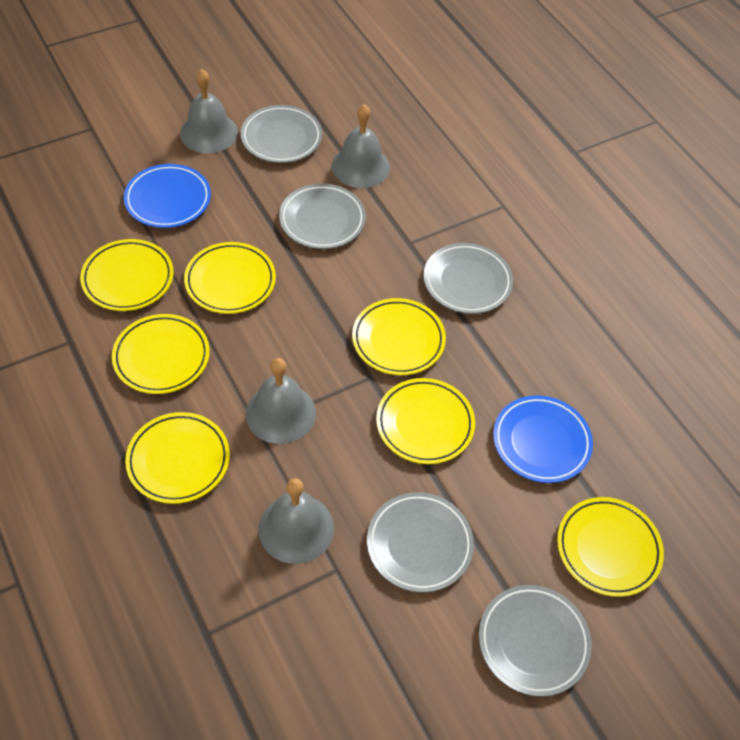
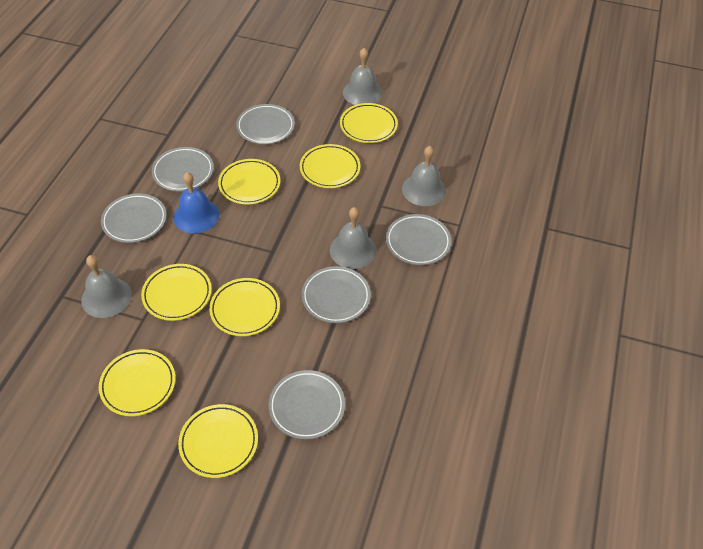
blue bell: none = 0 -> [173,172,219,233] = 1
blue plate: [124,164,211,228] [493,395,593,483] = 2 -> none = 0
grey plate: [241,105,322,163] [279,184,366,249] [367,492,474,593] [424,243,513,314] [479,585,592,697] = 5 -> [101,193,167,243] [152,147,214,192] [236,104,295,144] [268,370,345,440] [302,266,371,323] [386,214,451,265] = 6

